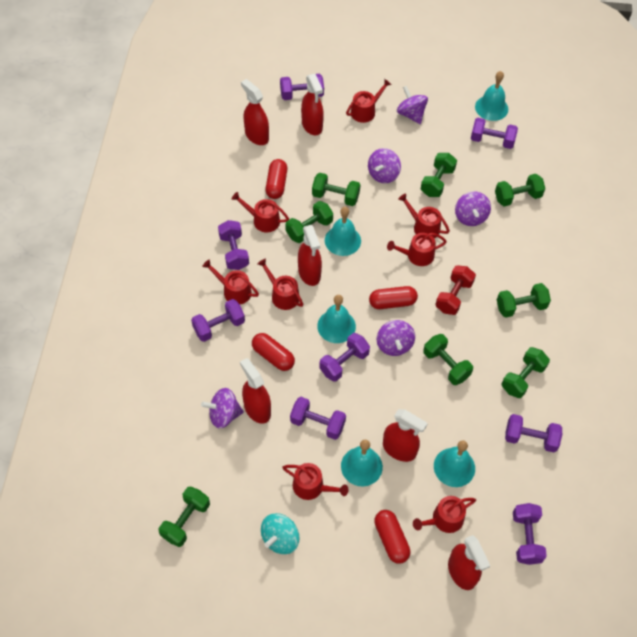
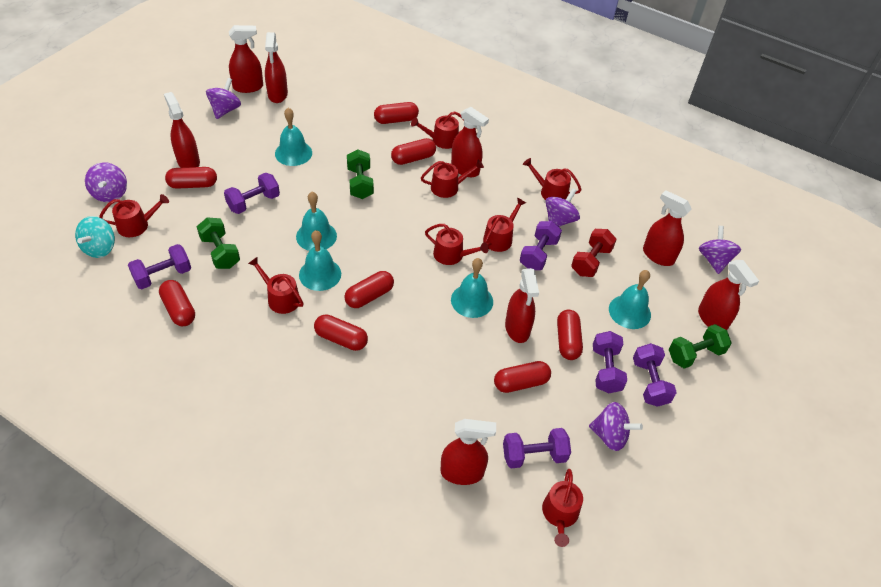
green dumbbell: [159,486,210,547] [285,201,333,243] [312,173,360,206] [421,153,457,197] [423,334,473,385] [495,174,545,206] [497,283,551,318] [502,347,550,398] = 8 -> [197,218,240,269] [347,149,374,199] [669,324,732,369] = 3
purple dumbbell: [191,299,245,342] [218,220,249,270] [280,74,324,100] [290,397,346,440] [319,333,370,382] [471,118,518,149] [505,414,562,452] [513,503,547,565] = 8 -> [128,244,191,289] [224,173,280,214] [503,428,571,468] [520,221,562,270] [593,331,627,393] [633,343,677,407] = 6
red capsule: [252,333,295,371] [265,159,287,199] [369,286,418,309] [374,510,410,564] = 4 -> [159,280,195,326] [165,167,217,189] [314,314,368,351] [344,271,394,308] [374,102,419,124] [391,138,436,165] [494,361,551,393] [557,310,583,360] = 8
red spray bottle: [240,358,271,424] [241,79,269,145] [298,225,322,286] [301,74,324,135] [383,409,428,462] [448,535,490,590] = 6 -> [164,92,200,168] [229,25,263,93] [265,32,288,103] [440,419,496,485] [451,107,489,177] [505,268,539,343] [643,190,692,266] [698,260,759,330] = 8

